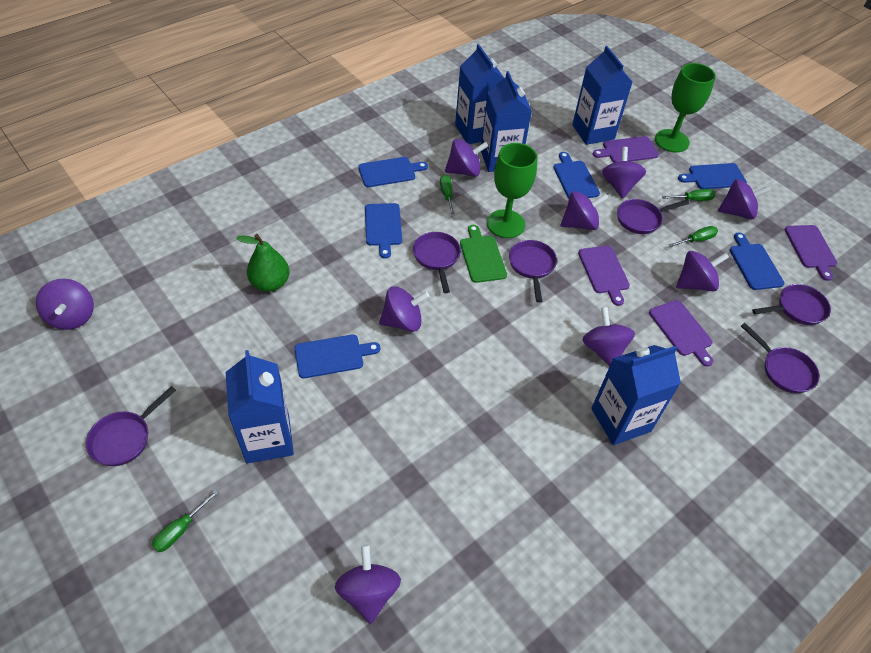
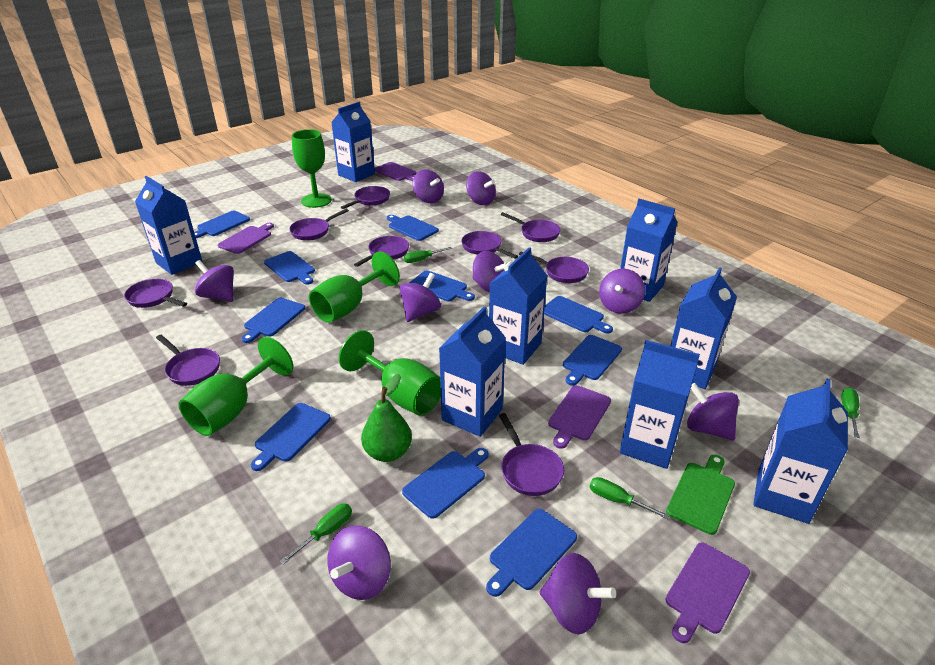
blue carton: [225,350,294,464] [455,44,504,144] [481,71,532,172] [572,46,632,145] [591,345,681,445] = 5 -> [135,176,203,275] [331,102,375,182] [439,306,506,437] [489,247,547,365] [619,340,700,469] [620,199,678,302] [670,267,737,389] [753,379,848,524] = 8
blue cutting board: [294,335,380,378] [358,157,428,187] [365,203,402,259] [553,152,600,198] [678,163,747,189] [730,232,785,290] = 6 -> [194,211,250,238] [241,298,305,343] [251,403,331,471] [264,251,315,285] [387,215,439,241] [402,448,489,519] [409,270,475,302] [486,509,577,597] [544,296,613,333] [563,335,622,385] = 10
green goblet: [487,143,537,238] [655,63,716,152] = 2 -> [178,337,293,436] [292,129,332,208] [309,251,400,323] [339,330,441,415] = 4
purple pan: [86,386,176,466] [413,232,461,293] [509,240,557,303] [617,199,690,234] [741,323,819,393] [752,284,831,325] = 6 -> [124,279,187,308] [156,335,220,386] [289,209,349,241] [341,186,390,209] [354,236,409,267] [461,231,518,259] [499,413,564,496] [501,212,560,242] [519,252,589,283] = 9

